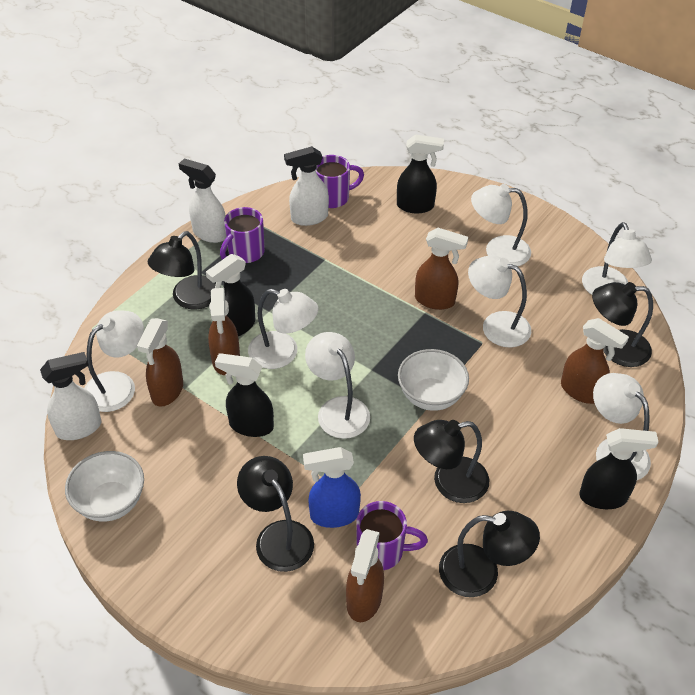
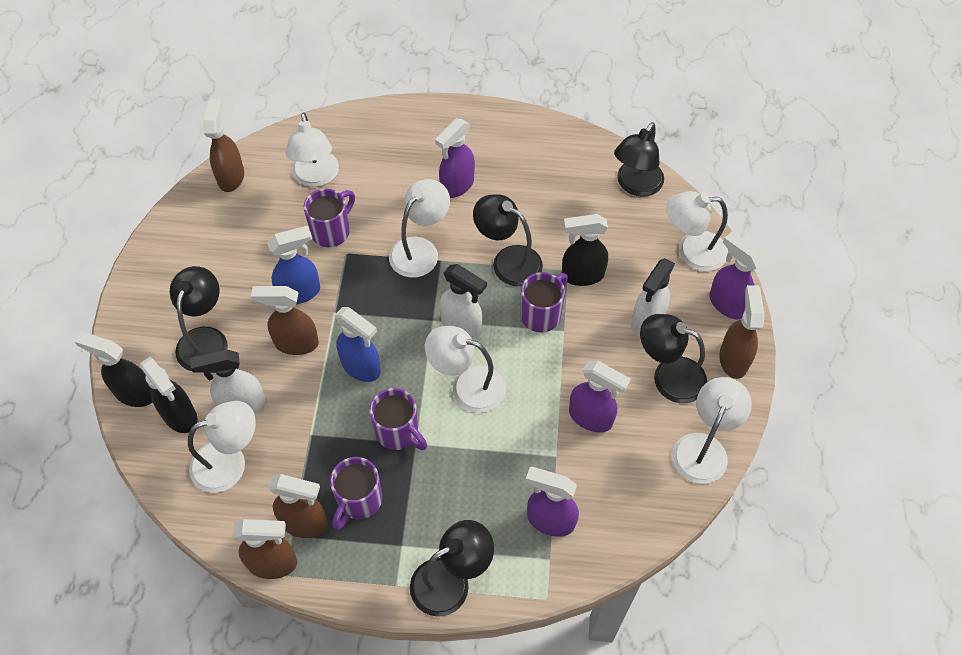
black spray bottle: [206,254,255,336] [215,353,274,437] [397,134,444,213] [579,428,658,509] = 4 -> [75,332,153,407] [140,357,197,433] [562,214,608,286] = 3
blue spray bottle: [303,447,361,528] = 1 -> [267,226,320,304] [335,307,381,382] = 2
purple mug: [220,207,265,263] [316,155,364,208] [356,501,428,570] = 3 -> [304,189,355,247] [330,457,382,530] [369,388,427,450] [520,272,568,332] = 4
purple spray bottle: none = 0 -> [435,118,475,198] [525,467,579,537] [569,361,631,433] [709,232,764,320] = 4
white bowl: [65,451,144,522] [398,349,469,411] = 2 -> none = 0
white lamp: [84,310,144,412] [248,289,319,369] [305,332,370,439] [468,255,531,348] [471,184,531,266] [582,222,652,295] [593,373,651,480] = 7 -> [188,401,256,493] [286,112,339,187] [389,179,450,278] [425,326,506,413] [667,191,728,271] [672,377,752,484] = 6

